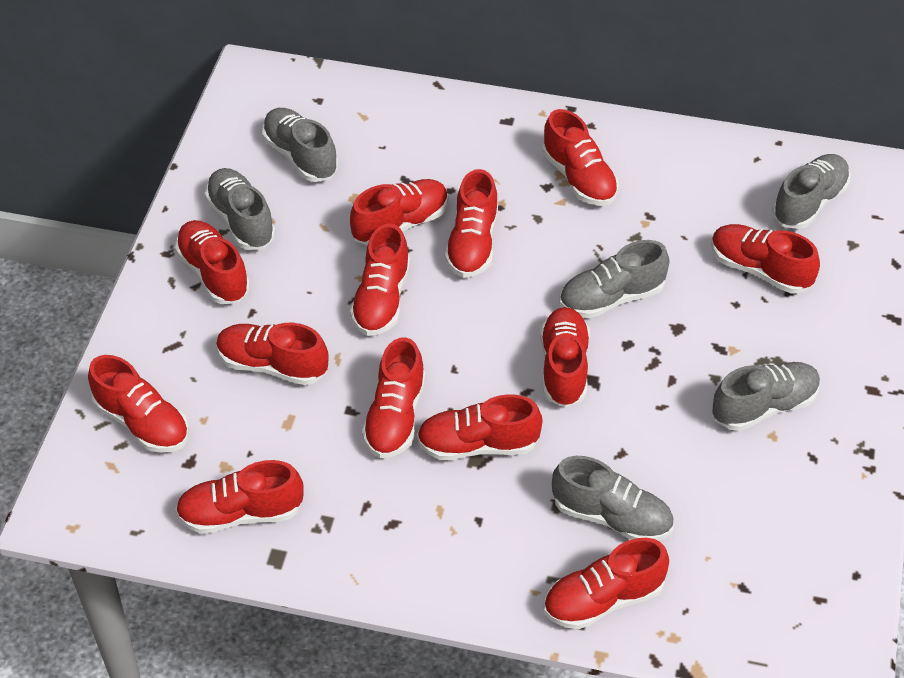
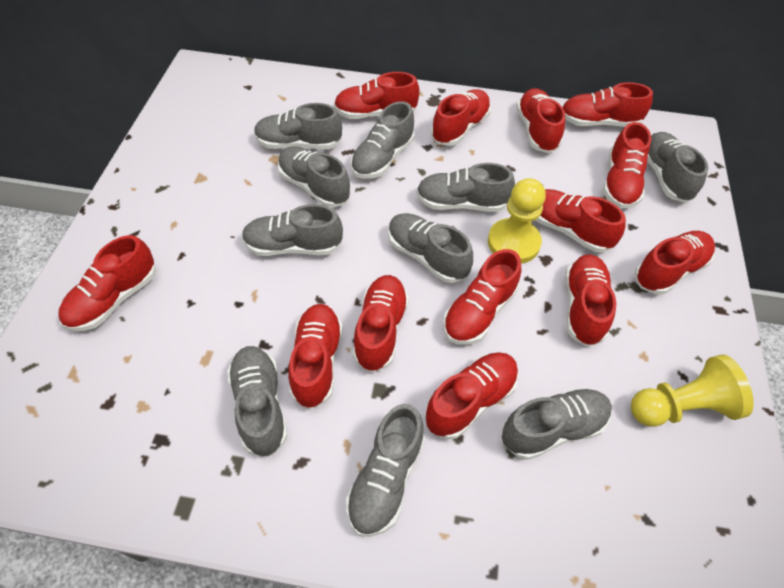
grey shoe: [205,168,276,250] [262,108,338,182] [552,456,673,541] [560,240,669,318] [712,362,821,431] [772,154,850,229] = 6 -> [227,346,288,457] [242,204,343,256] [254,103,342,149] [278,146,350,208] [346,404,425,537] [351,101,414,179] [388,213,473,283] [416,163,515,212] [502,388,612,460] [647,132,708,203] = 10
yellow pawn: none = 0 -> [488,178,546,264] [631,355,754,427] = 2

